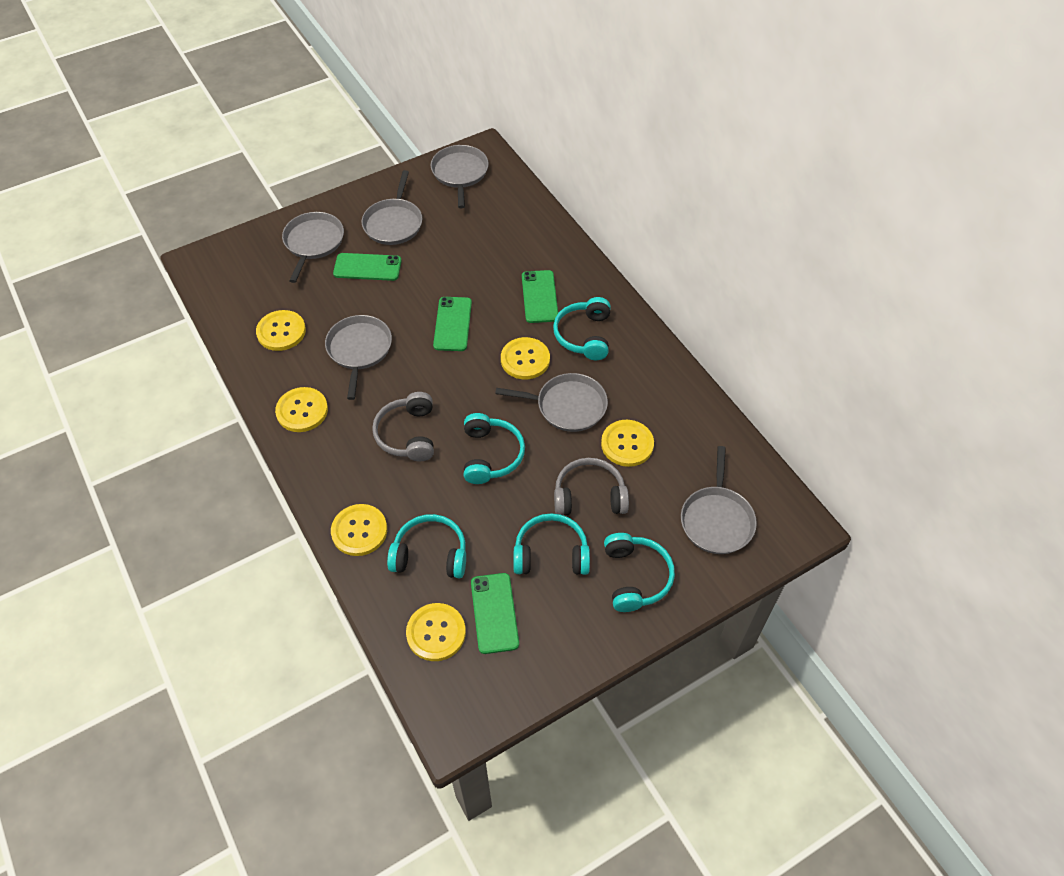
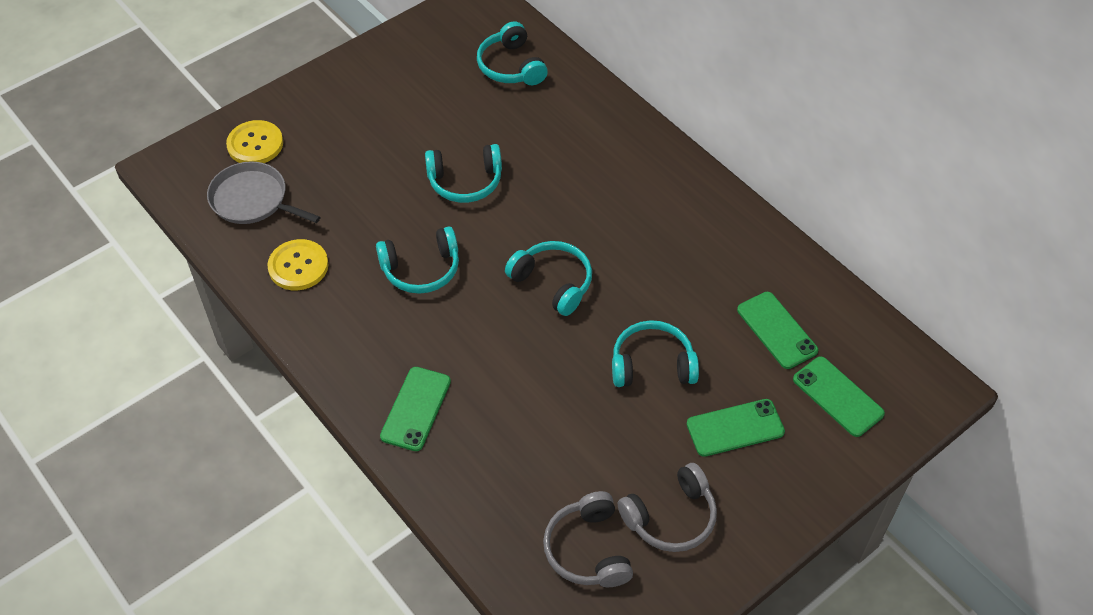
grey pan: [282,212,344,283] [325,315,392,400] [362,170,422,245] [431,145,489,208] [495,373,608,432] [681,446,757,554] = 6 -> [207,161,320,224] = 1
yellow button: [256,310,306,351] [275,387,328,432] [331,504,387,556] [406,603,466,661] [501,337,550,379] [601,420,654,467] = 6 -> [226,120,283,163] [267,239,328,290] = 2

